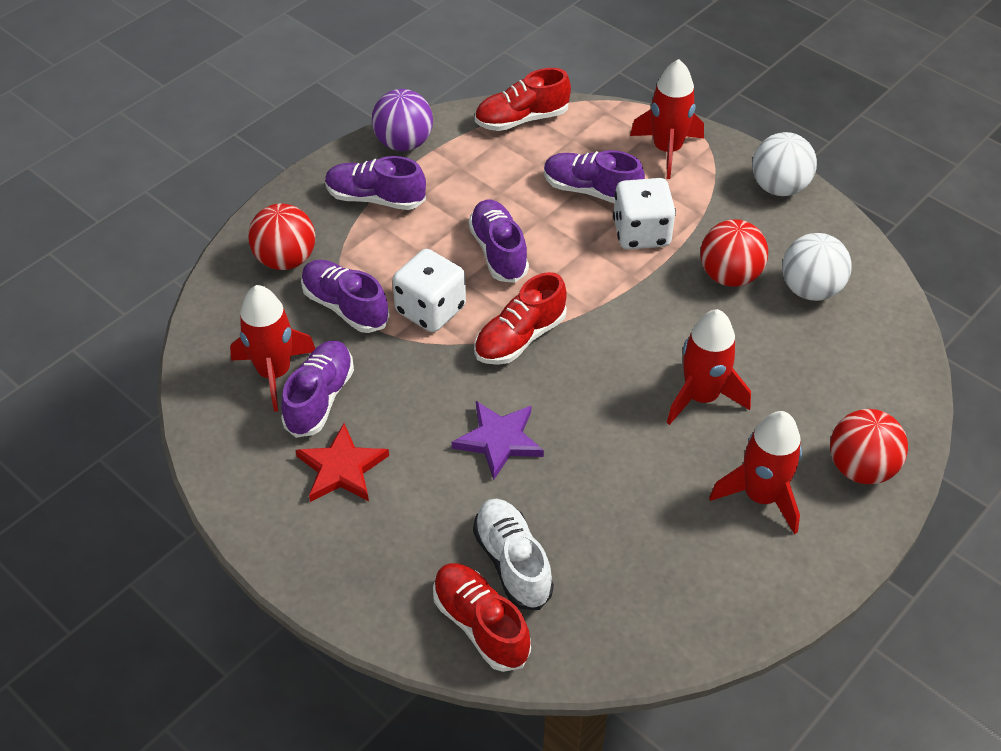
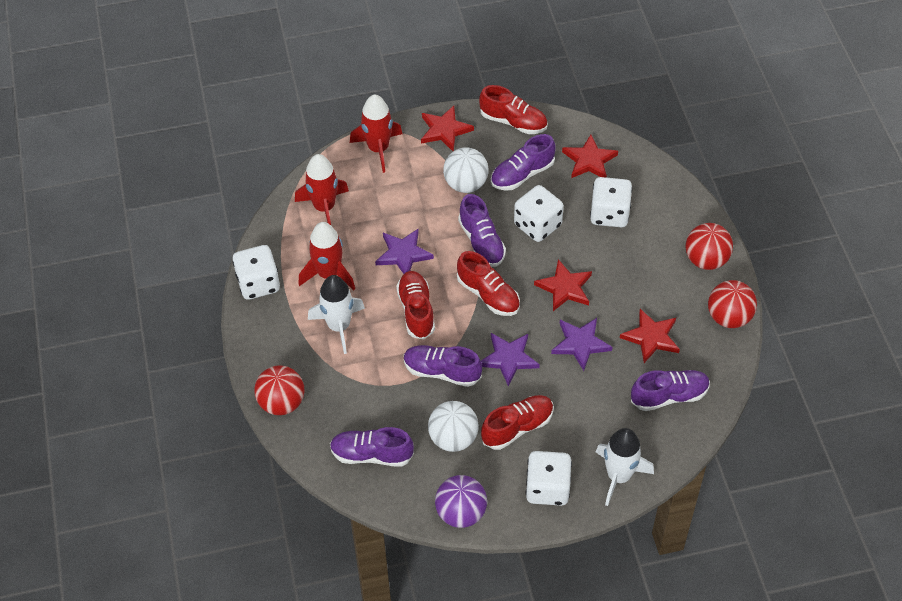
purple star: [452,401,544,480] = 1 -> [375,229,434,274] [481,333,540,386] [551,318,612,371] = 3
red rocket: [230,285,315,412] [630,59,704,179] [667,309,751,425] [709,411,802,534] = 4 -> [295,154,349,225] [298,222,355,290] [350,94,402,173] = 3
red shoe: [433,563,531,672] [474,272,567,365] [475,68,571,131] = 3 -> [396,271,435,340] [457,251,520,316] [479,85,547,134] [481,395,554,450] = 4
red star: [295,423,389,502] = 1 -> [421,106,474,151] [534,259,592,311] [562,135,618,178] [620,309,680,363] = 4
white dice: [392,249,466,332] [613,178,676,250] = 2 -> [232,245,280,300] [514,185,564,242] [526,451,572,506] [590,177,632,227] = 4
white rocket: none = 0 -> [308,275,365,354] [596,428,654,506] = 2
white shoe: [473,498,554,610] = 1 -> none = 0

